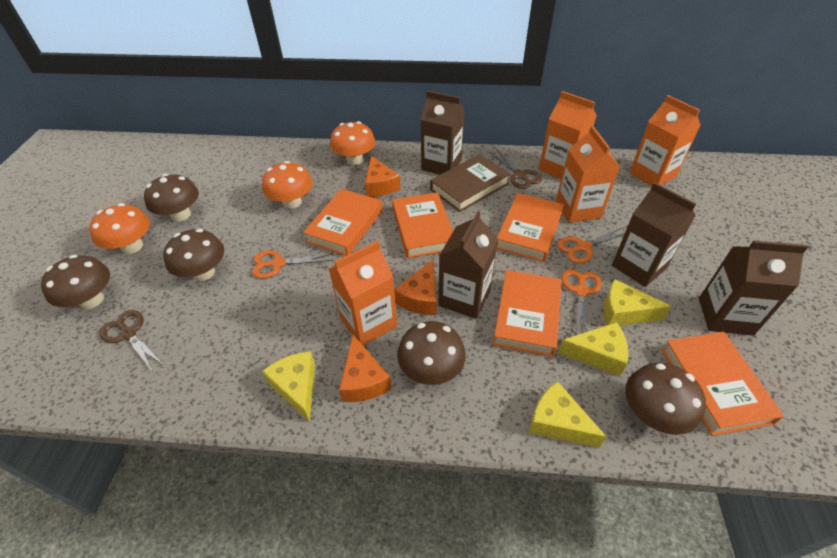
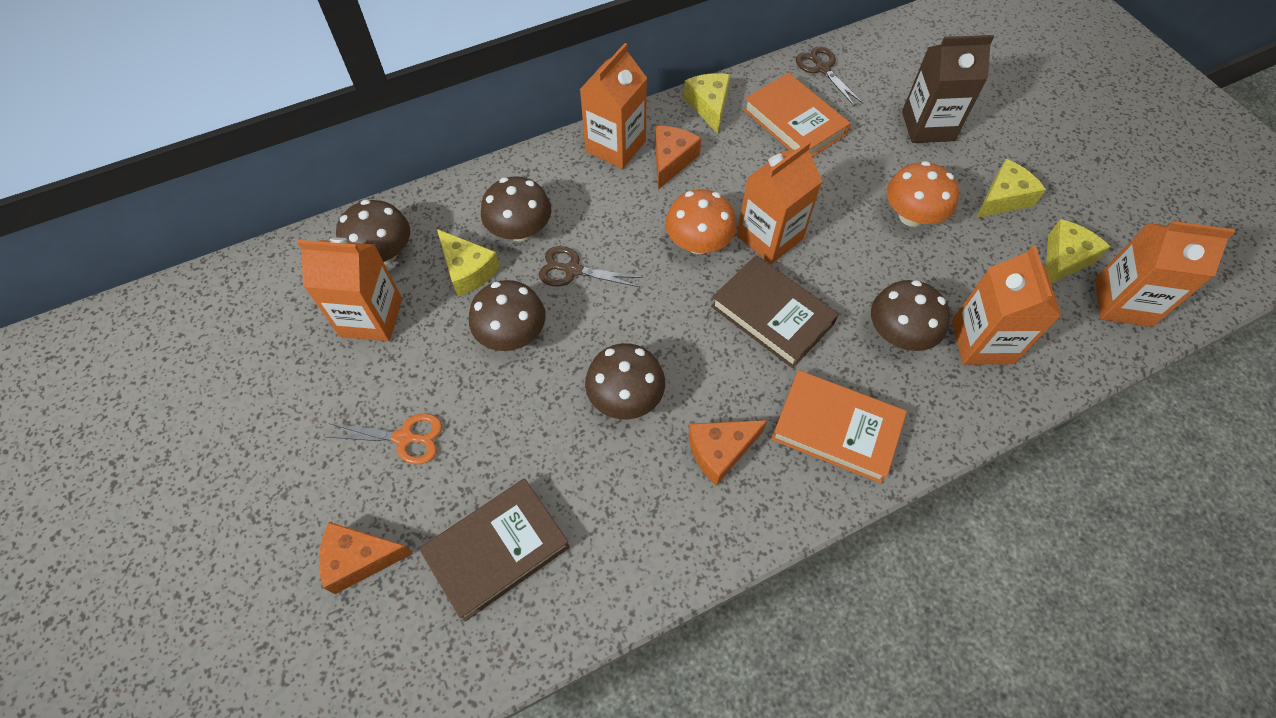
brown book: [430,154,511,212] = 1 -> [419,479,570,622] [711,255,839,368] = 2
brown carton: [420,90,465,175] [438,211,498,319] [612,182,696,287] [699,241,808,336] = 4 -> [902,35,994,143] = 1
orange book: [303,189,383,256] [392,192,453,258] [493,270,562,357] [497,193,564,262] [661,332,784,436] = 5 -> [743,73,851,157] [771,370,907,483] = 2
orange carton: [329,241,397,346] [539,91,597,179] [556,126,620,223] [629,95,701,186] = 4 -> [297,238,402,341] [580,43,647,169] [737,141,822,264] [952,246,1061,365] [1095,221,1235,327] = 5
orange mushroom: [89,203,150,254] [262,161,313,209] [330,121,375,165] = 3 -> [665,189,737,254] [887,161,959,227] = 2
orange scissors: [252,250,333,278] [557,227,625,263] [562,269,602,335] = 3 -> [327,414,442,464] = 1

